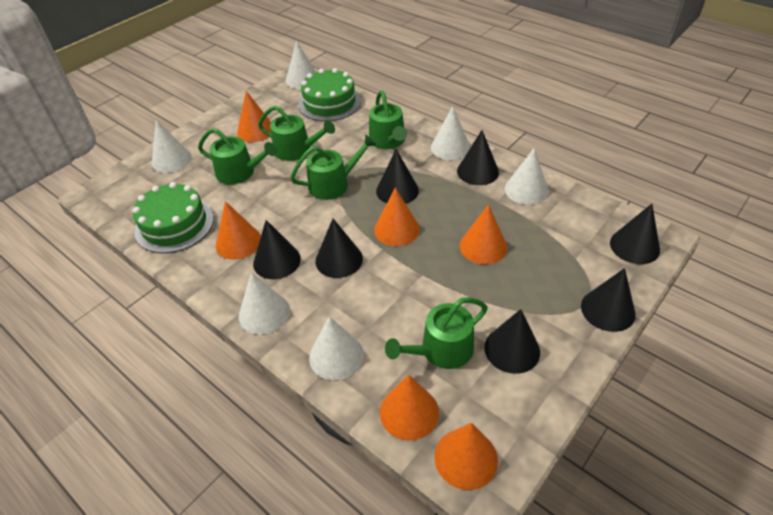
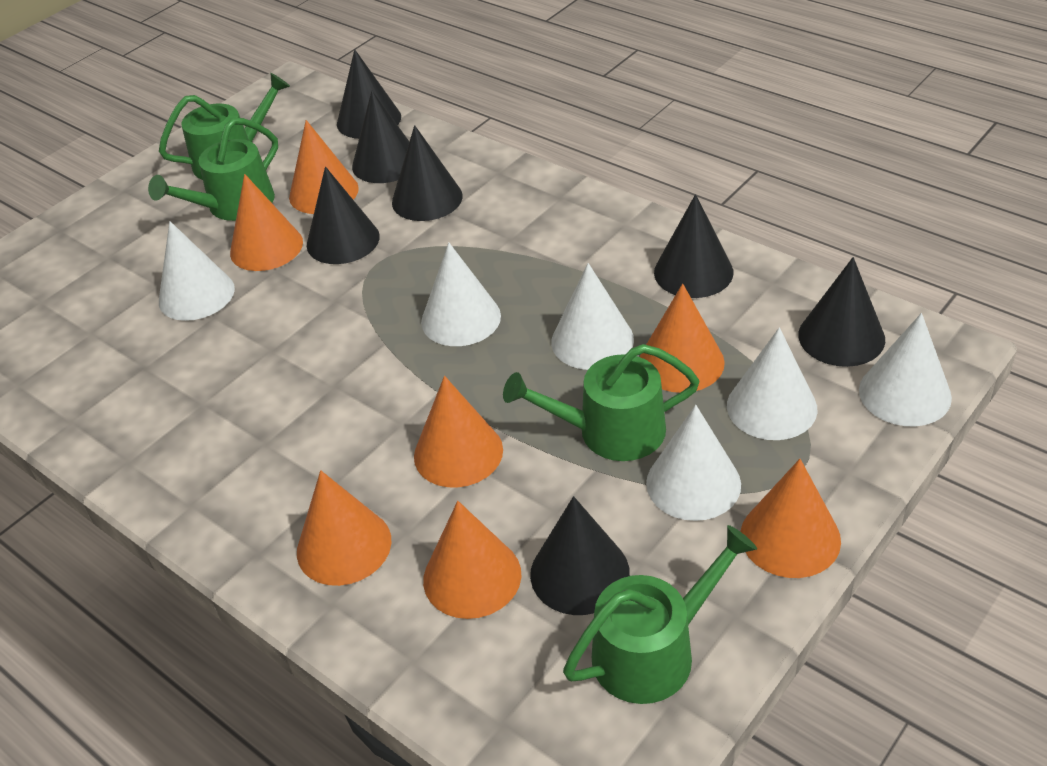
green cake: [132,182,214,253] [298,68,361,121] = 2 -> none = 0
green watering can: [198,128,277,184] [258,106,335,161] [290,135,376,200] [369,91,407,149] [385,297,488,369] = 5 -> [148,118,278,221] [159,73,290,180] [503,344,700,461] [563,525,757,704] = 4
orange cone: [216,201,261,260] [237,91,271,142] [374,188,420,246] [380,374,439,440] [435,423,498,490] [460,204,507,264] = 6 -> [230,174,303,271] [289,120,359,214] [297,470,391,586] [414,376,503,487] [423,501,521,619] [640,284,725,393] [740,459,841,578] = 7

